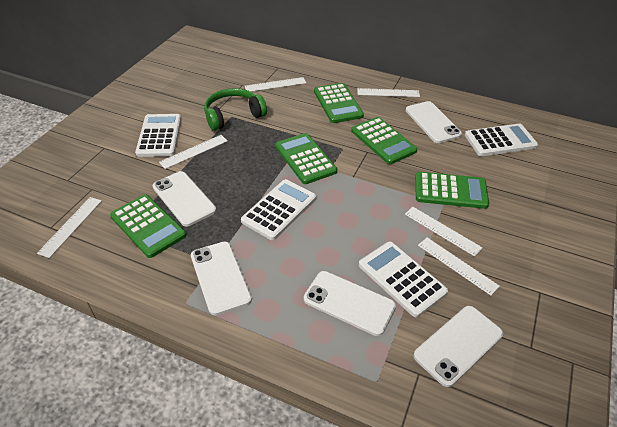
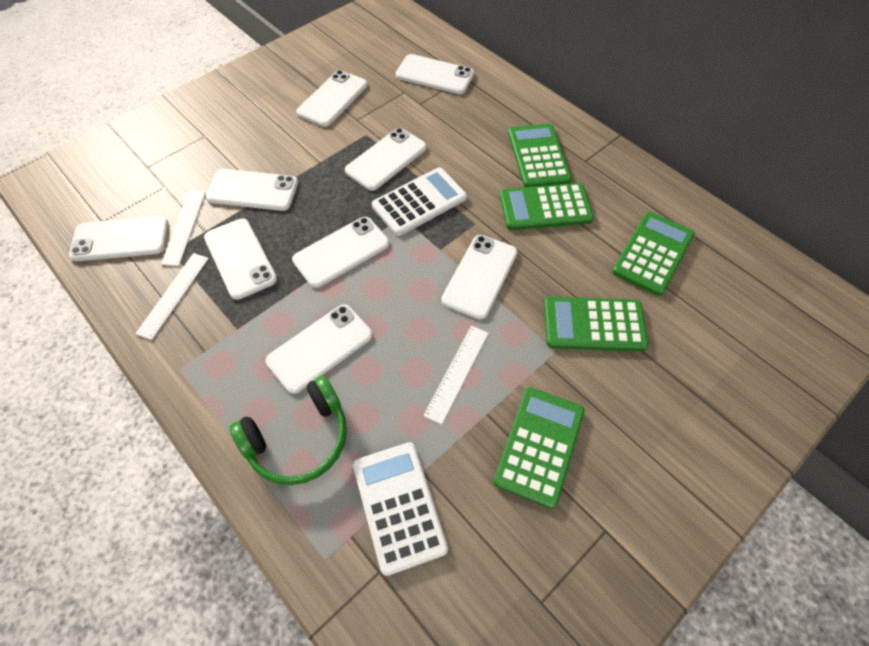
white calculator: [135,114,181,157] [241,179,316,240] [359,241,448,317] [465,124,538,156] = 4 -> [353,442,448,576] [372,168,467,236] = 2
white phone: [153,171,216,227] [191,242,252,316] [304,271,396,336] [406,101,462,143] [414,306,503,387] = 5 -> [69,216,169,261] [204,218,277,300] [205,169,298,211] [266,304,372,394] [292,217,389,288] [296,70,367,127] [345,128,426,191] [396,54,474,94] [442,235,517,320] = 9
white ruler: [37,197,102,258] [159,135,227,169] [245,77,306,92] [357,88,420,97] [405,207,483,257] [418,237,500,296] = 6 -> [135,253,209,340] [162,190,206,266] [423,326,489,425] = 3

